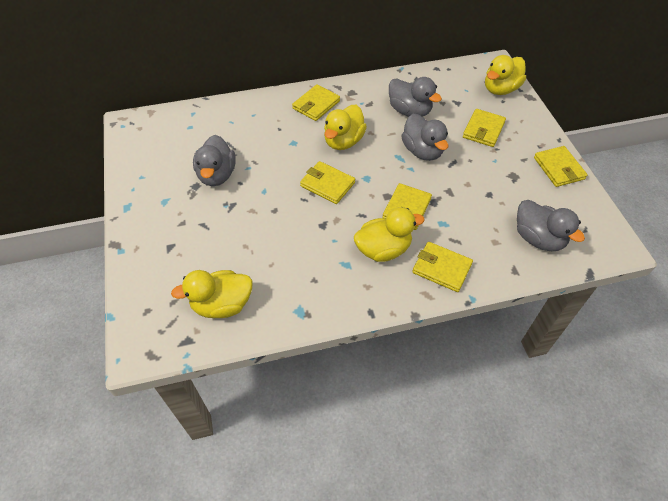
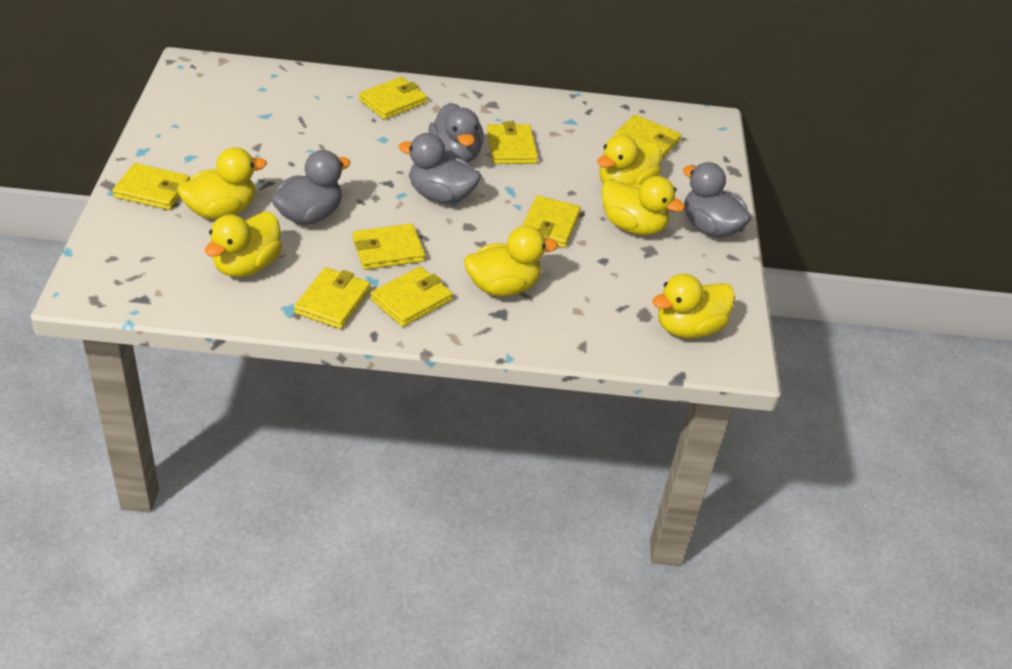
yellow duck: [171,270,253,318] [324,105,367,150] [354,207,425,262] [485,55,526,95] = 4 -> [177,147,267,219] [205,212,282,277] [464,226,558,296] [597,134,661,185] [601,176,685,235] [652,274,735,338] = 6
yellow wallet: [292,84,340,121] [300,161,355,204] [382,183,432,230] [412,242,473,292] [463,109,506,147] [534,146,588,187] = 6 -> [112,163,190,210] [294,267,370,329] [353,224,425,270] [359,77,427,120] [370,266,453,327] [487,122,538,164] [522,195,581,248] [614,114,681,160] = 8

